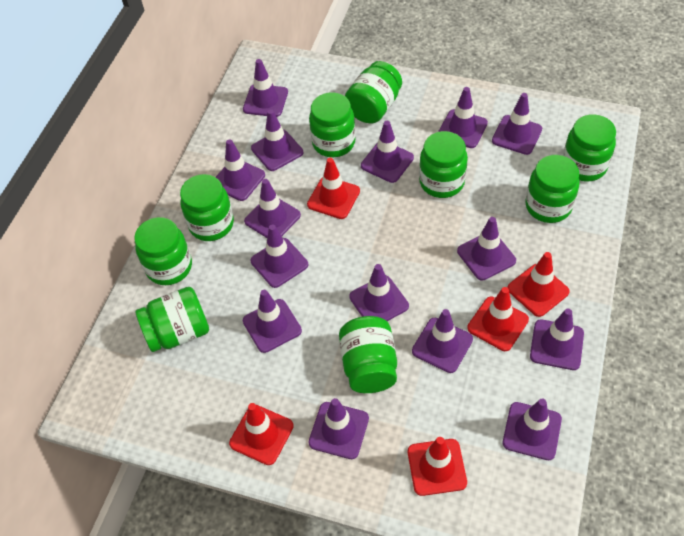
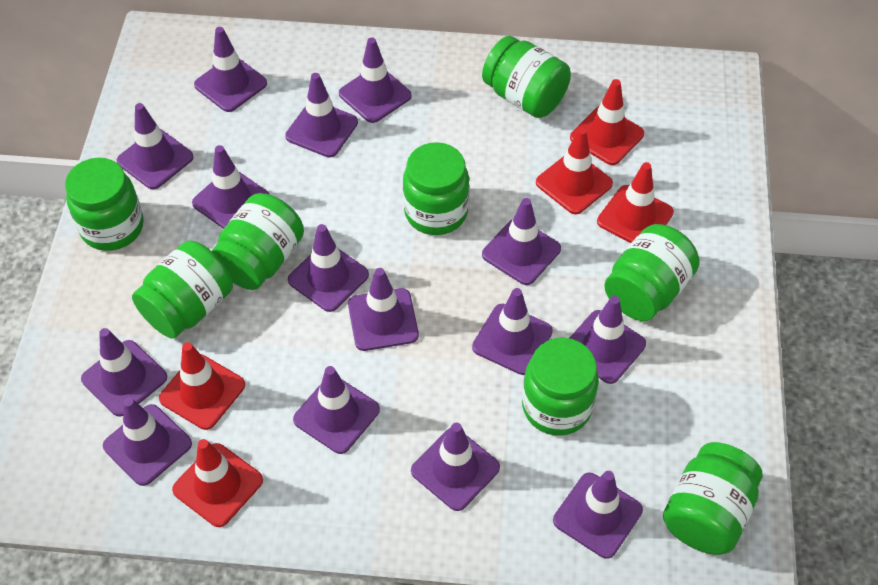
green jar: [134,217,192,285] [135,287,209,352] [180,174,234,241] [309,92,355,157] [339,316,397,393] [345,61,402,123] [419,131,468,198] [525,155,580,223] [563,114,616,182] = 9 -> [65,158,144,251] [132,241,233,339] [212,193,304,290] [403,142,469,235] [482,36,571,118] [522,338,599,436] [604,224,700,321] [663,442,763,555] = 8

